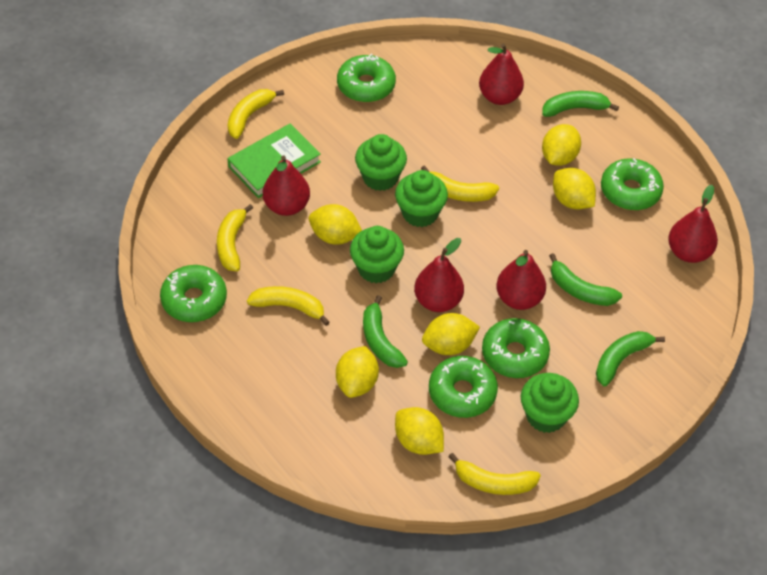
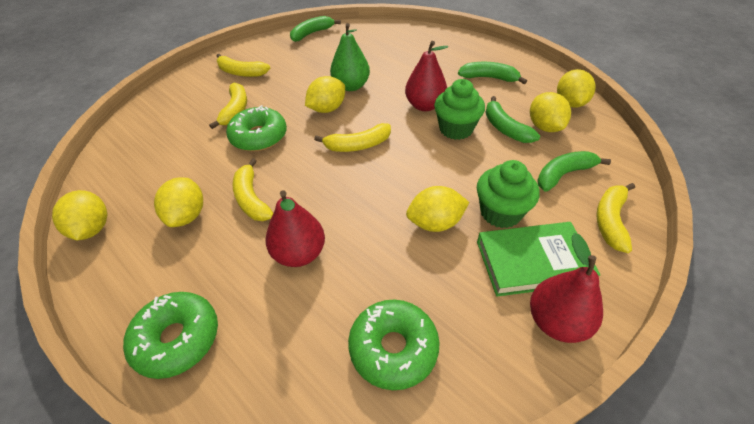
green cupcake: [350,226,404,283] [355,134,407,191] [395,170,448,227] [521,373,579,433] = 4 -> [434,79,485,140] [477,160,539,228] = 2
green donut: [160,265,227,322] [337,54,396,102] [429,356,498,418] [482,318,550,378] [601,158,664,211] = 5 -> [123,292,218,379] [226,105,287,152] [348,299,440,390] = 3
green pear: none = 0 -> [330,23,370,91] = 1
red pear: [263,155,310,216] [414,238,464,312] [479,43,524,105] [496,250,546,310] [668,185,718,263] = 5 -> [266,191,325,267] [405,41,448,111] [530,233,603,343] = 3

